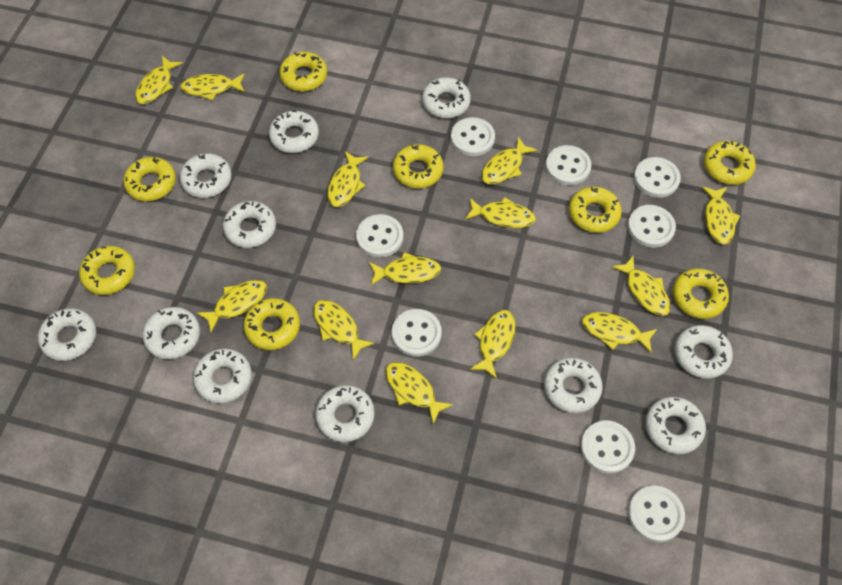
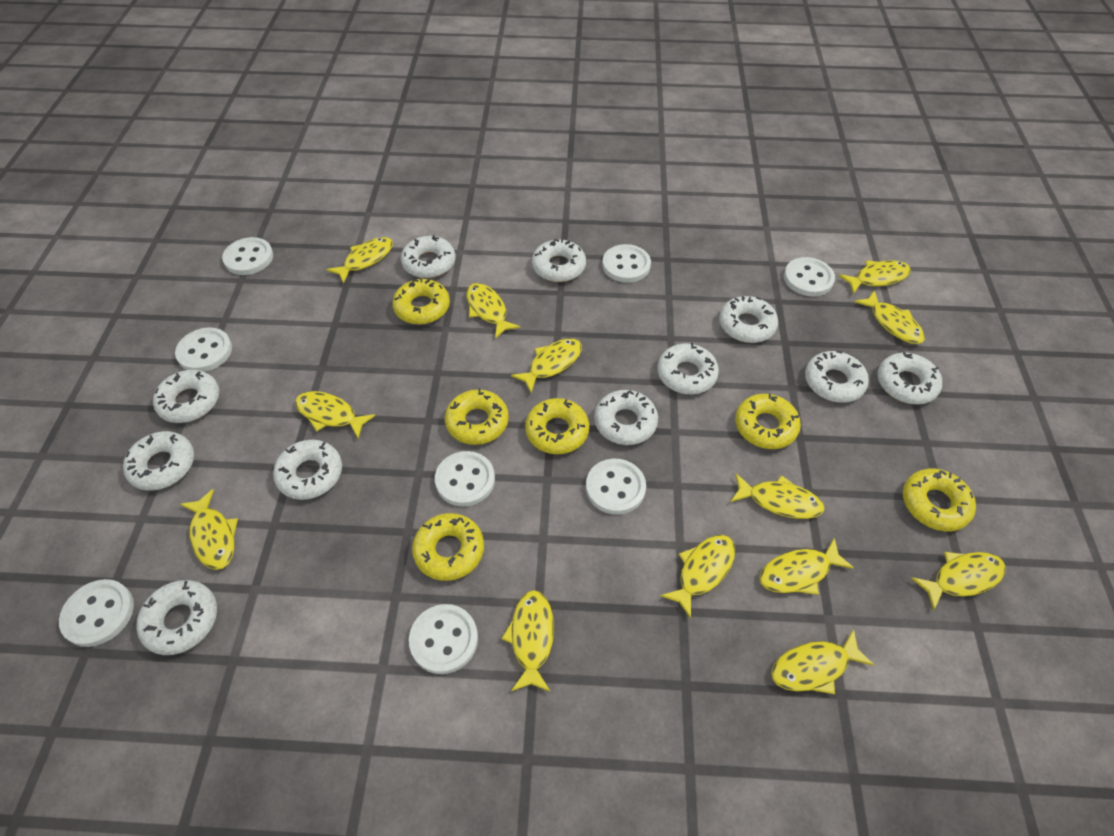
yellow donut: [79,246,135,295] [123,157,176,201] [244,298,300,350] [279,52,327,91] [393,144,444,188] [569,187,622,233] [672,269,729,319] [704,141,756,185] = 8 -> [392,278,450,325] [412,513,484,581] [445,388,509,445] [525,398,589,454] [735,394,801,449] [903,469,976,531] = 6

